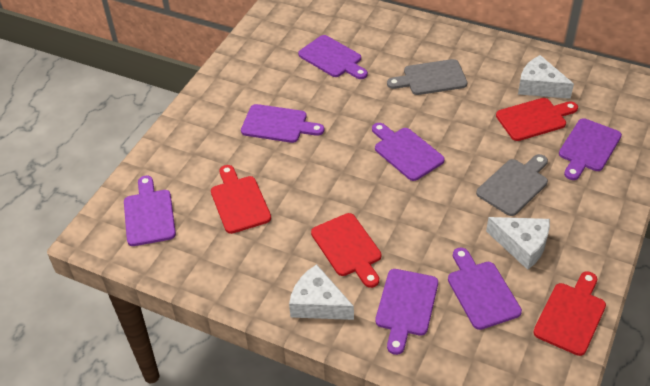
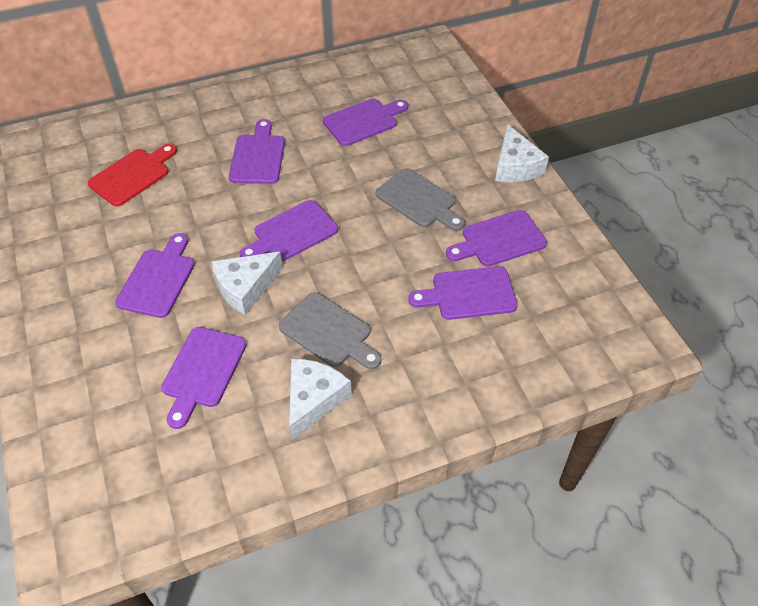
red cutting board: [211,165,271,234] [311,213,381,288] [496,98,578,141] [533,271,606,356] = 4 -> [88,144,177,207] = 1

